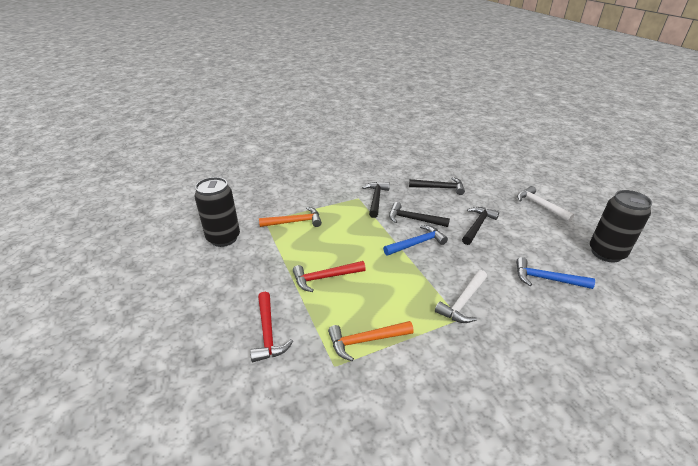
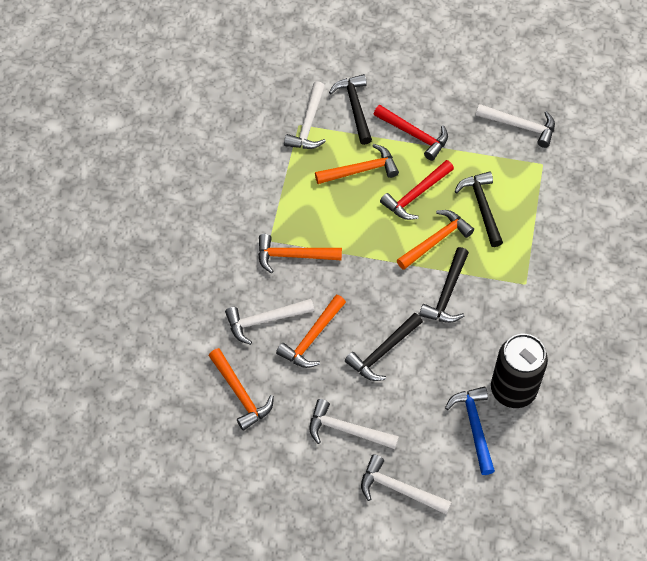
black can: [195,177,240,247] [590,190,652,263] = 2 -> [491,334,548,408] = 1
blue hammer: [383,225,448,256] [516,257,595,289] = 2 -> [445,386,495,475] = 1
orange hammer: [259,207,322,227] [328,321,414,361] = 2 -> [209,348,274,431] [258,234,342,273] [276,295,346,368] [315,144,399,184] [397,210,474,270] = 5
white hammer: [435,270,487,323] [517,186,575,222] = 2 -> [225,299,314,345] [284,81,326,149] [309,399,399,449] [361,454,452,515] [476,104,555,148] = 5

